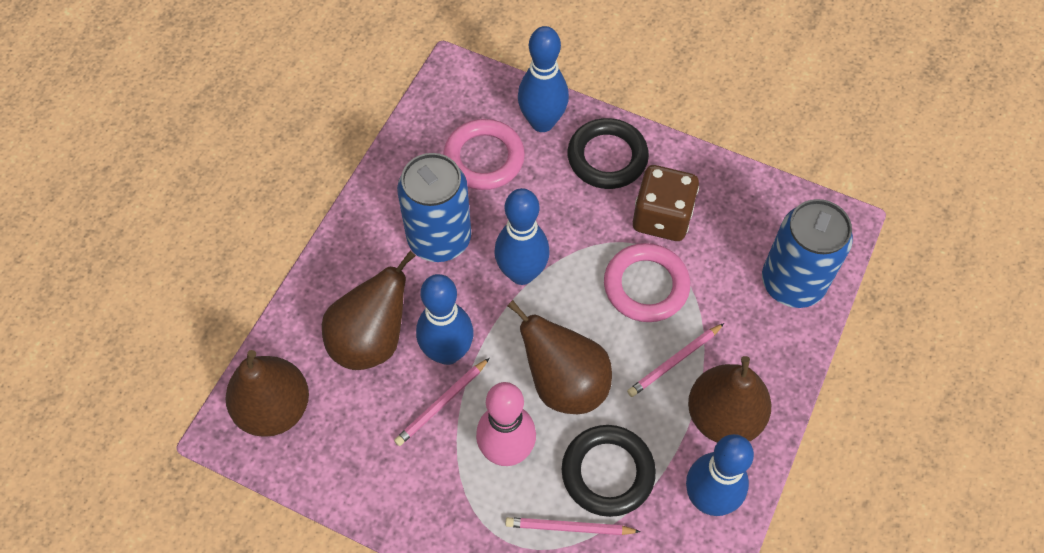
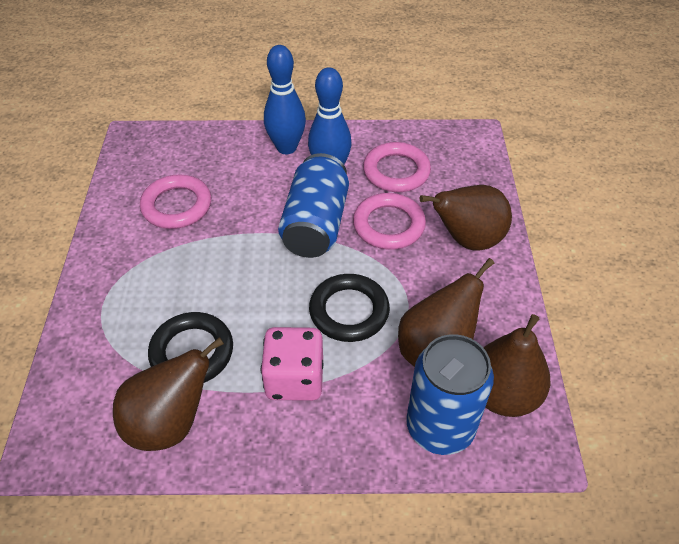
blue bowling pin: [416,274,474,365] [494,188,550,285] [518,26,569,132] [686,434,754,516] = 4 -> [264,45,306,154] [308,67,352,164] = 2
brown dice: [633,165,699,241] = 1 -> none = 0
pink bowling pin: [476,382,536,466] = 1 -> none = 0
pink dice: none = 0 -> [261,327,323,401] = 1
pink pencil: [394,358,489,446] [505,517,641,535] [627,323,724,397] = 3 -> none = 0
pink ring: [443,119,525,190] [604,243,690,322] = 2 -> [140,175,211,229] [353,193,426,250] [363,142,431,192] = 3

